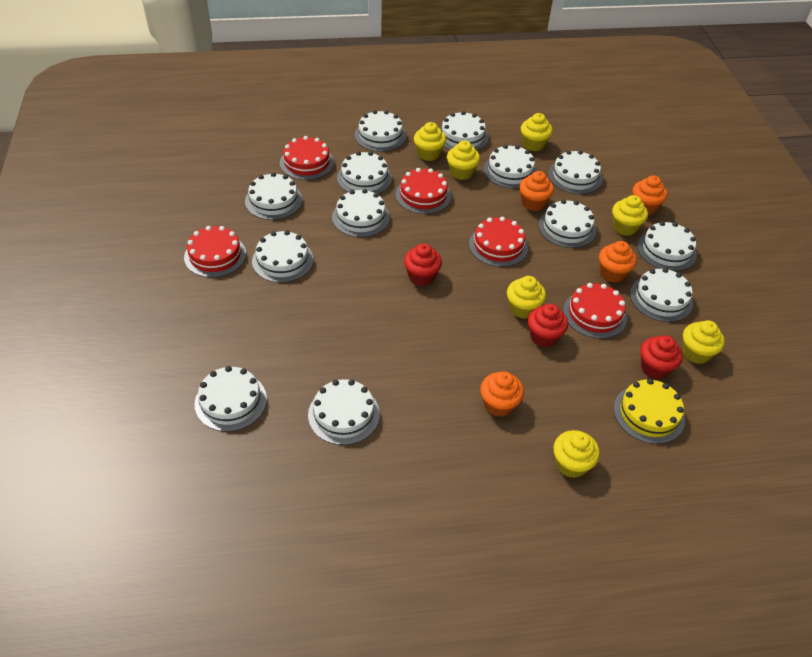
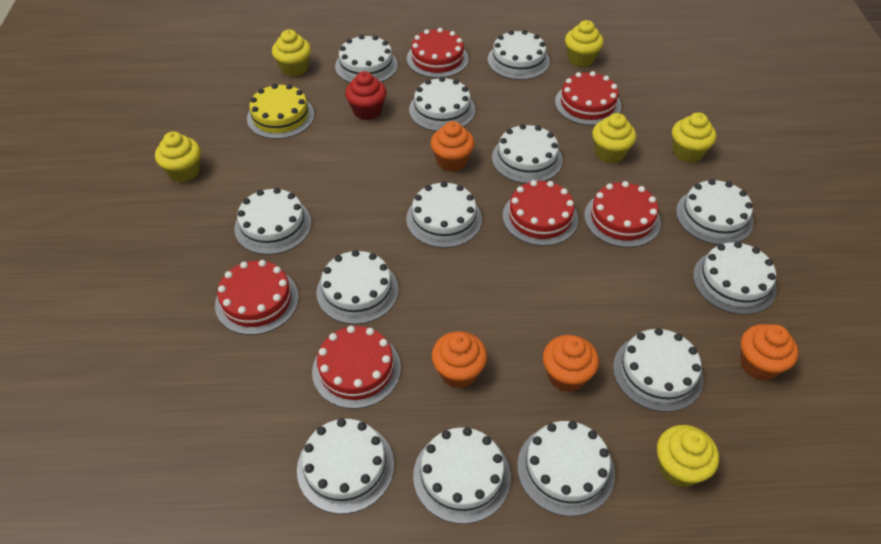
red cake: [184,226,246,278] [280,136,334,180] [396,168,451,214] [469,217,528,267] [563,283,627,339] = 5 -> [215,260,299,335] [312,326,401,409] [407,28,469,78] [503,180,578,246] [555,71,621,126] [584,181,661,248] = 6
red cupcake: [404,243,442,286] [528,304,568,347] [640,335,683,379] = 3 -> [345,71,386,120] = 1
yellow cupcake: [414,122,446,161] [447,141,480,180] [507,276,546,319] [521,113,553,151] [553,430,600,478] [612,195,648,236] [682,320,725,364] = 7 -> [155,131,201,182] [272,29,311,77] [565,20,604,67] [592,113,636,163] [657,425,719,487] [672,112,716,163] = 6

